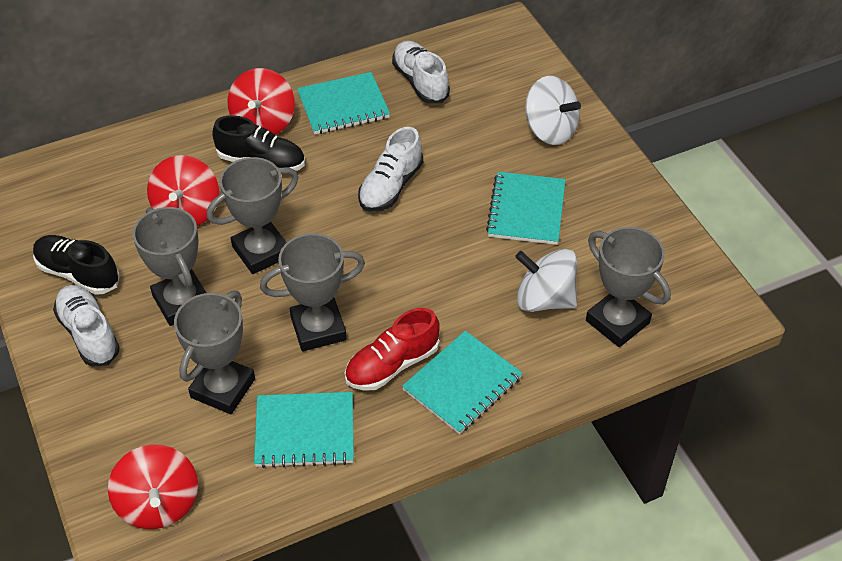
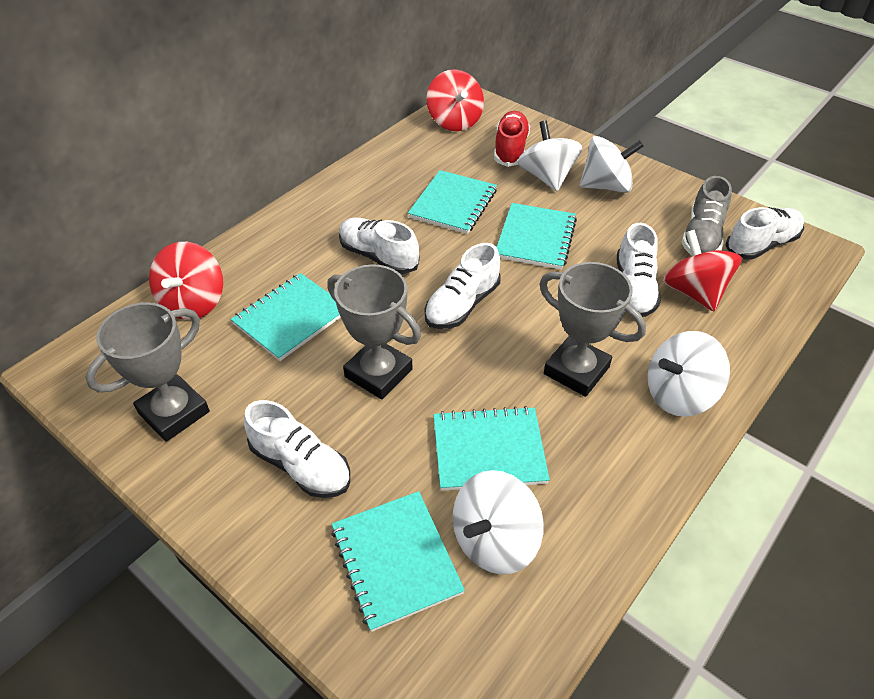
black shoe: [33,235,120,295] [212,115,305,171] = 2 -> none = 0
grey shoe: none = 0 -> [682,176,732,255] = 1
grey trophy: [133,207,206,326] [174,291,255,414] [207,157,299,274] [260,233,365,351] [586,227,671,347] = 5 -> [86,302,210,442] [327,264,421,399] [539,262,646,397] = 3
turquoise notebook: [254,392,354,468] [297,72,390,134] [402,331,523,434] [486,172,566,245] = 4 -> [231,273,341,361] [331,491,465,632] [408,170,497,234] [433,406,550,491] [497,203,577,270] = 5
white shoe: [53,285,120,367] [358,127,423,212] [392,40,450,103] = 3 -> [244,400,350,498] [339,217,419,274] [425,243,501,329] [617,223,661,317] [725,207,804,260] = 5
white spinning top: [515,249,577,312] [525,76,581,145] = 2 -> [453,470,544,574] [518,120,582,191] [580,136,644,193] [648,331,730,417] = 4

